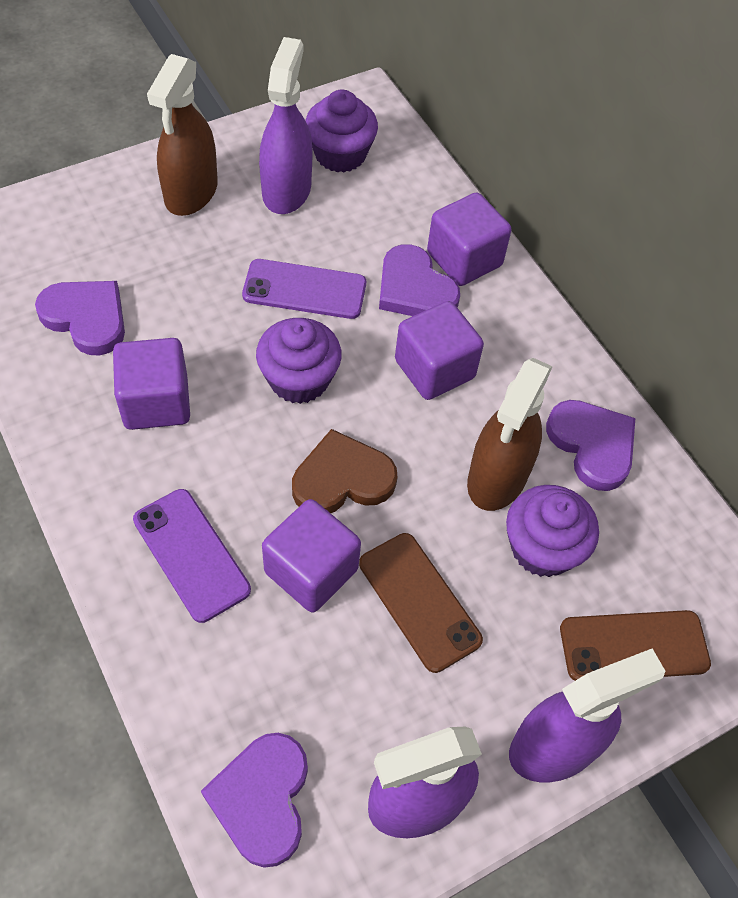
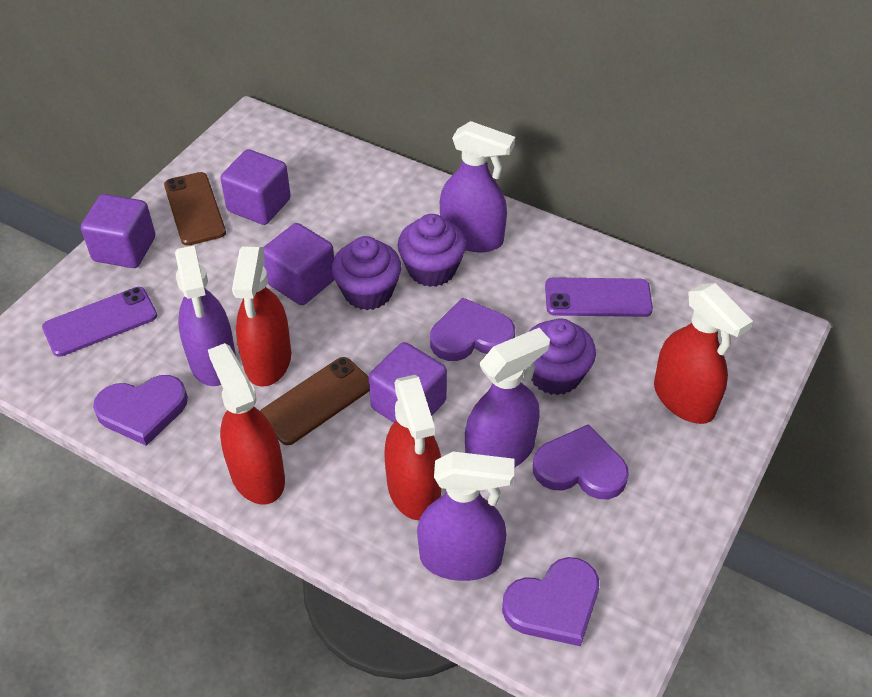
brown heart: [292,429,398,513] = 1 -> none = 0
brown spray bottle: [147,54,218,216] [467,358,553,511] = 2 -> none = 0
purple spray bottle: [259,37,312,214] [368,727,482,838] [509,648,665,782] = 3 -> [175,245,236,386] [417,452,515,581] [440,121,515,252] [465,328,550,468] = 4
red spray bottle: none = 0 -> [208,343,285,504] [232,246,291,387] [385,375,441,520] [654,283,753,424] = 4

